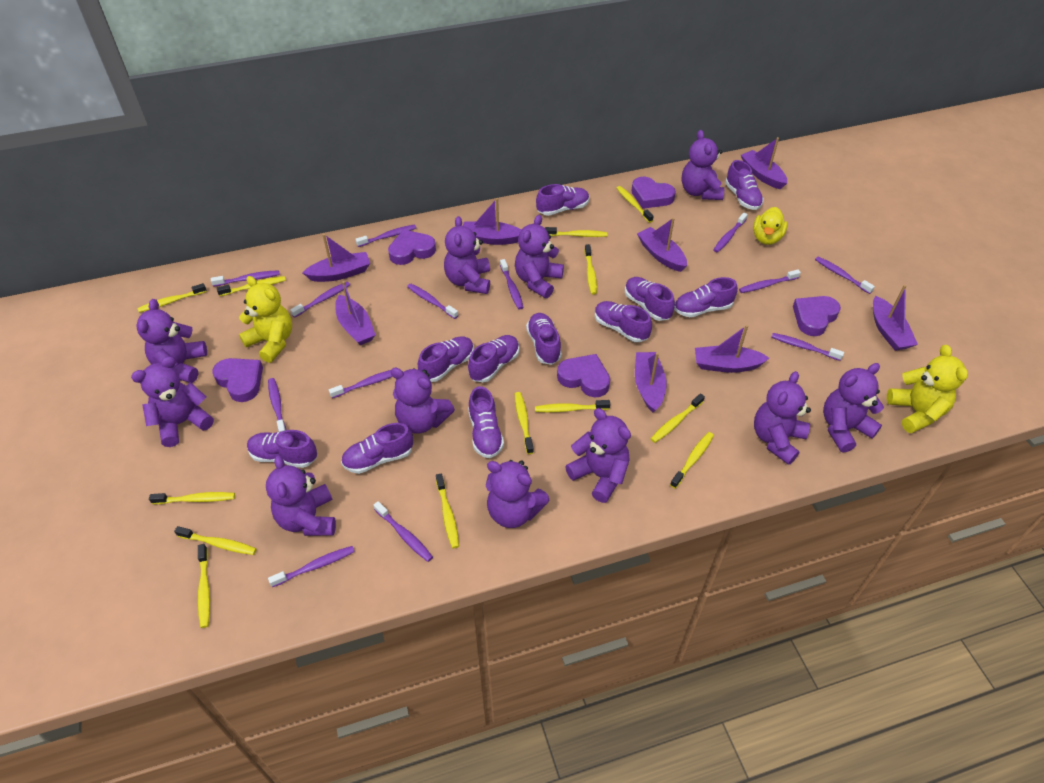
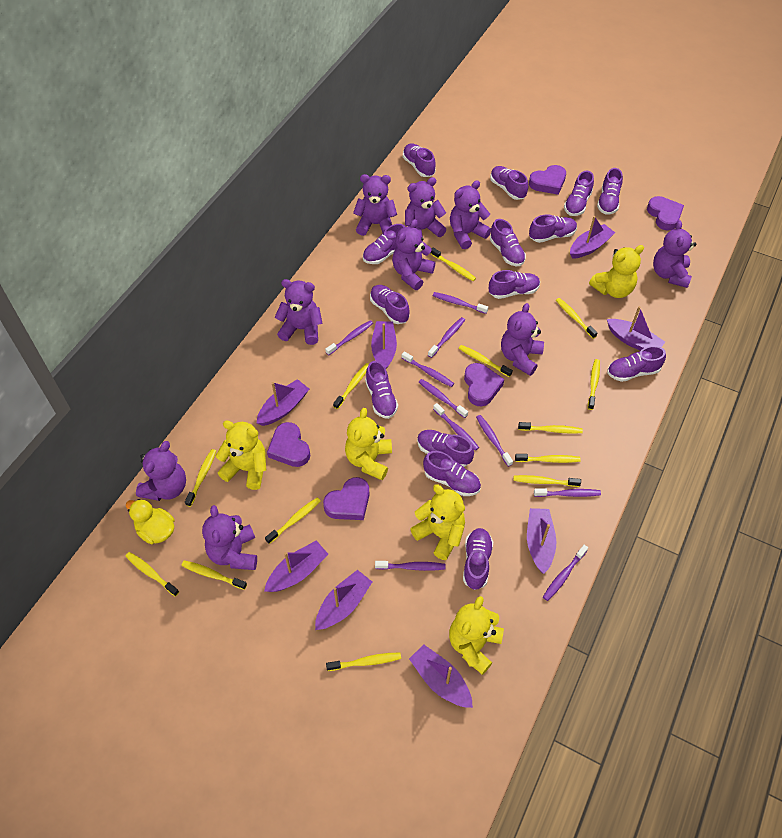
purple shoe: [247,430,317,468] [341,423,413,474] [418,336,474,382] [468,335,519,382] [468,386,504,458] [526,313,562,365] [536,184,589,216] [595,301,652,342] [625,277,675,321] [674,277,738,317] [725,160,764,210] = 11 -> [363,224,405,264] [365,361,398,419] [370,285,410,324] [403,143,436,177] [417,430,474,467] [423,451,481,496] [463,528,493,590] [489,270,540,299] [490,166,528,200] [490,219,526,266] [529,214,577,243] [564,170,594,216] [597,168,623,215] [607,346,666,382] = 14
purple teddy bear: [131,356,214,447] [136,299,207,383] [266,455,336,536] [391,367,455,433] [444,216,490,294] [486,460,550,528] [515,215,564,298] [565,408,631,503] [682,130,724,200] [754,371,811,465] [823,363,884,453] = 11 -> [136,441,186,501] [202,505,257,570] [275,279,323,345] [353,174,397,236] [392,219,435,290] [405,177,446,237] [450,180,491,249] [501,303,544,376] [653,220,696,288] = 9
purple toothbrush: [211,270,280,287] [268,378,286,432] [268,546,355,587] [290,281,350,318] [329,370,393,398] [355,224,416,247] [374,501,433,562] [407,284,458,319] [500,259,524,309] [713,213,748,253] [739,269,801,293] [771,333,844,361] [815,257,875,294] = 13 -> [325,320,373,355] [375,561,446,571] [402,352,454,387] [419,379,468,418] [428,317,465,358] [433,292,488,314] [433,403,479,451] [476,415,513,467] [534,488,601,497] [543,545,588,601] = 10
yellow teddy bear: [239,276,292,363] [887,345,968,433] = 2 -> [216,421,266,490] [345,408,392,480] [410,484,465,560] [449,596,504,675] [589,245,644,298] = 5

